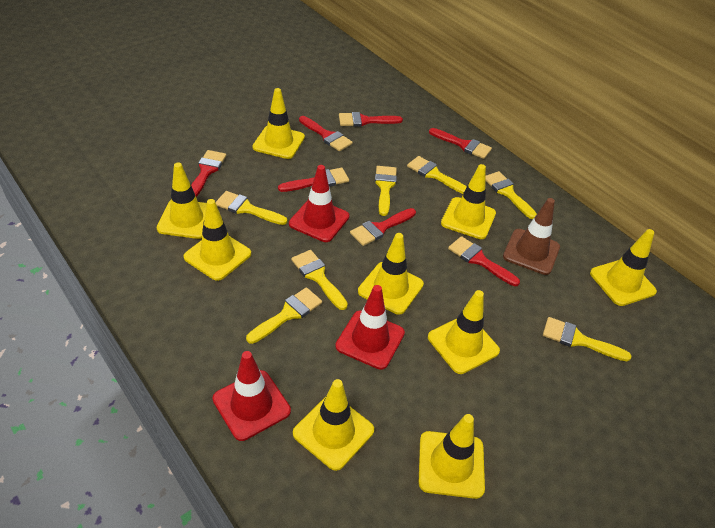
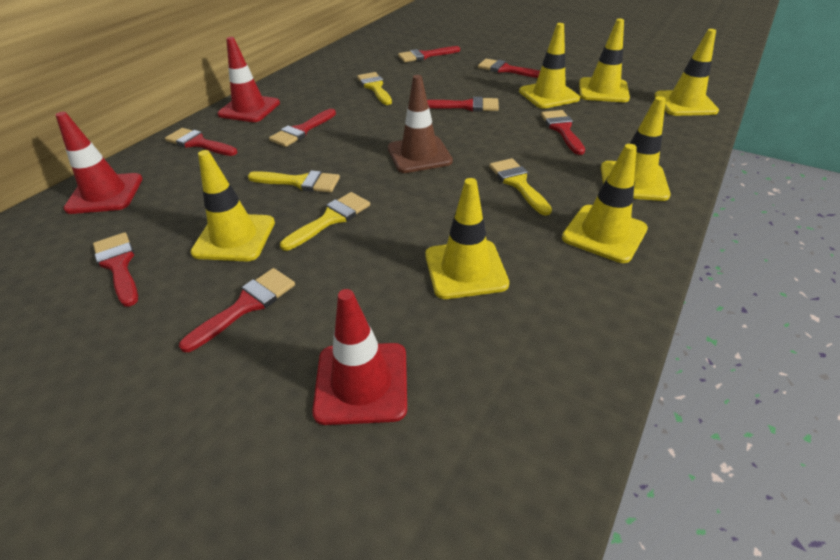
red brush: [191,150,226,197] [278,168,349,192] [299,116,353,151] [339,112,403,127] [350,208,416,246] [429,128,492,159] [448,236,520,286] = 7 -> [93,232,138,307] [165,128,237,156] [179,268,295,352] [269,109,336,147] [398,46,460,62] [427,97,499,112] [478,59,540,78] [541,110,585,155] = 8
yellow brush: [215,191,287,225] [246,287,322,344] [291,250,348,310] [375,166,397,216] [407,156,467,194] [485,171,537,219] [543,317,632,361] = 7 -> [248,170,340,192] [280,192,370,251] [357,72,392,105] [489,158,552,216] = 4
yellow traffic cone: [157,163,207,239] [184,199,251,281] [252,88,305,159] [293,379,374,471] [358,233,424,315] [419,414,485,499] [428,290,500,374] [441,164,496,239] [590,229,657,306] = 9 -> [190,150,275,261] [425,178,509,299] [519,23,580,109] [562,144,648,263] [579,19,630,102] [601,96,671,201] [654,29,719,116] = 7

